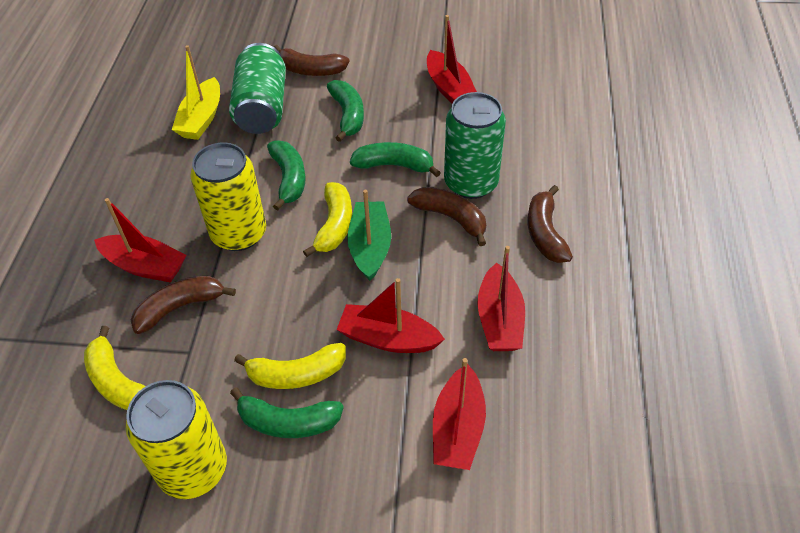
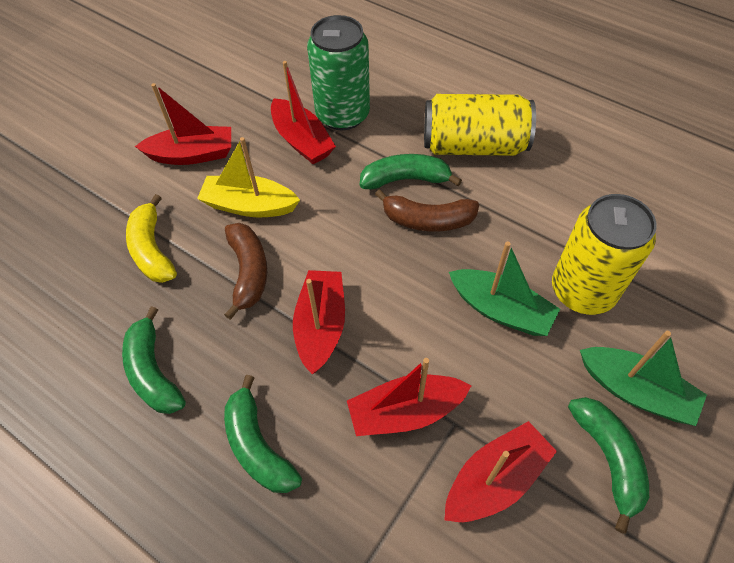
brown banana: [131,276,236,334] [274,45,349,76] [407,187,486,246] [528,185,573,263] = 4 -> [224,223,267,320] [375,189,479,232] = 2
green boat: [347,190,391,281] = 1 -> [449,241,560,336] [580,331,707,426] = 2
green can: [229,43,286,134] [444,92,506,199] = 2 -> [307,15,370,130] = 1
yellow banana: [84,326,145,410] [234,343,346,389] [303,182,352,257] = 3 -> [126,194,177,283] = 1

